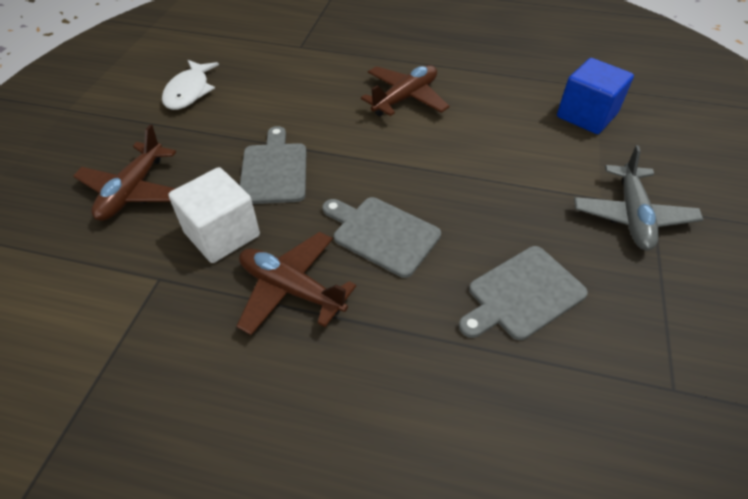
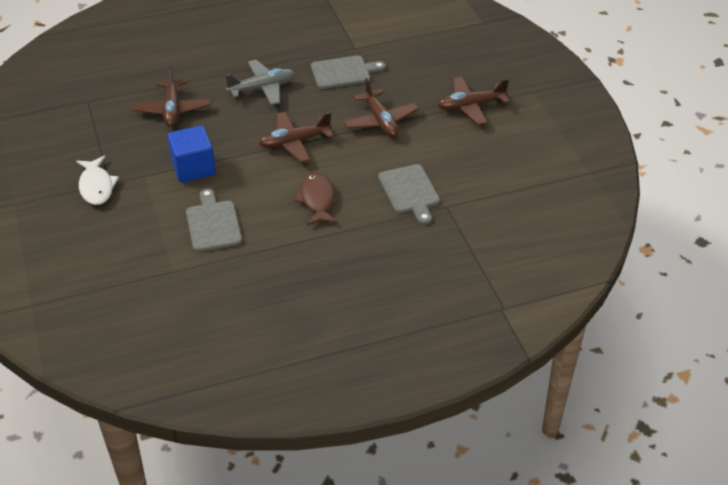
brown fish: none = 0 -> [294,173,337,226] = 1
brown plane: [73,125,176,221] [237,232,356,335] [361,65,450,116] = 3 -> [132,66,210,127] [259,112,334,163] [344,78,419,137] [438,77,510,125] = 4
white cube: [168,167,260,263] = 1 -> none = 0

